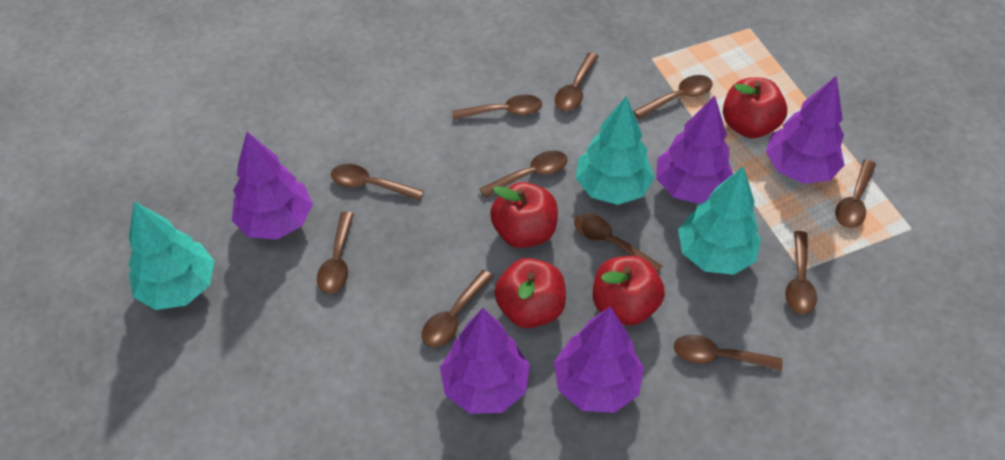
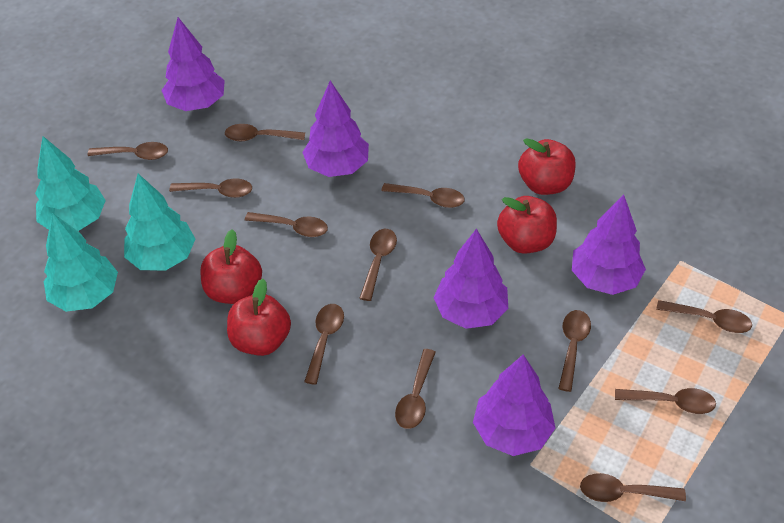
brown spoon: [317,211,354,294] [331,164,424,201] [422,270,494,347] [452,95,542,120] [480,150,567,198] [555,52,599,111] [574,213,662,273] [633,75,713,119] [674,335,783,371] [785,231,817,314] [835,159,876,228] = 11 -> [88,142,168,160] [169,178,252,198] [225,124,305,141] [245,212,328,237] [304,304,344,385] [359,229,397,301] [381,183,465,208] [395,349,436,429] [558,310,591,392] [580,473,686,502] [615,388,716,414] [656,300,752,333] = 12

